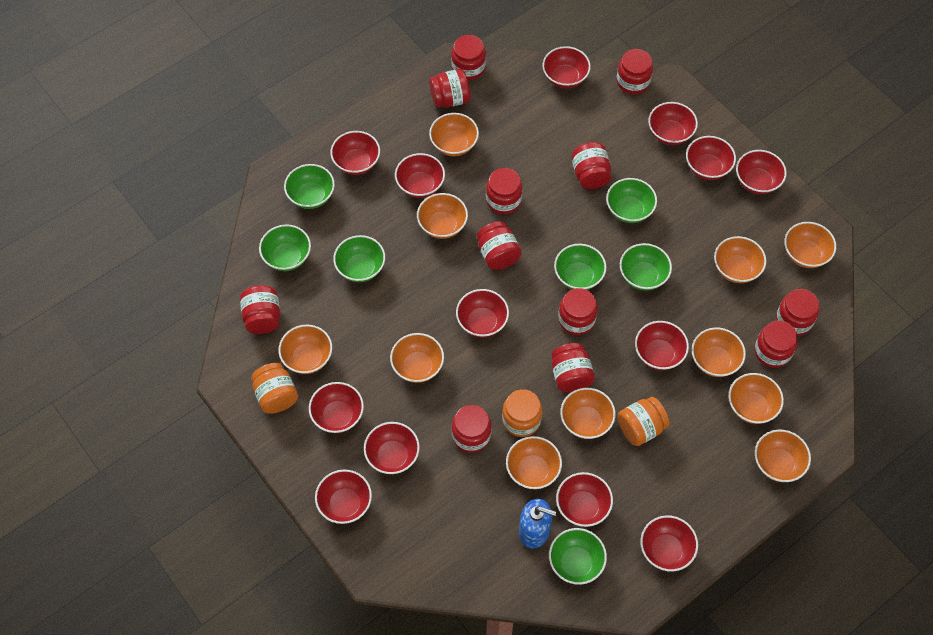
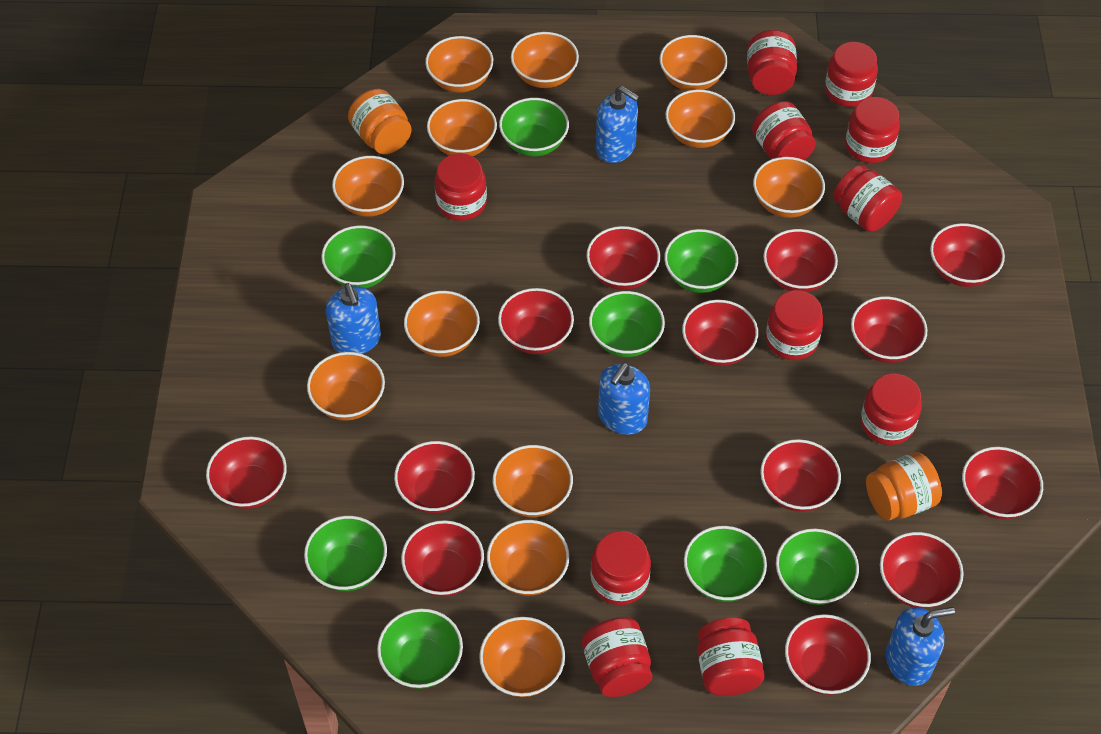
blue soap dispenser: [519,499,556,549] = 1 -> [326,283,381,354] [596,86,640,163] [598,362,650,435] [886,607,955,686] = 4
green bowl: [259,224,311,271] [284,164,335,209] [333,235,385,282] [549,528,607,585] [554,244,606,290] [606,178,657,223] [620,243,672,291] = 7 -> [304,516,387,591] [321,225,395,288] [377,609,463,689] [499,98,569,156] [589,291,665,357] [664,229,738,293] [684,526,767,602] [776,529,859,605] = 8
orange bowl: [278,325,332,374] [390,333,444,383] [417,193,468,239] [429,113,479,156] [506,436,562,489] [560,388,616,439] [692,327,746,377] [714,236,766,283] [729,373,784,424] [755,430,811,482] [784,222,836,268] = 11 -> [307,352,385,421] [332,156,404,217] [404,291,480,357] [425,36,493,93] [427,99,497,156] [479,617,565,697] [487,520,570,596] [493,445,573,517] [511,32,579,88] [660,35,728,91] [666,90,735,148] [753,157,825,218] = 12
orange jar: [251,363,298,414] [502,389,542,437] [618,397,670,446] = 3 -> [348,89,412,154] [866,452,942,520] = 2
red jar: [240,285,280,334] [429,69,470,108] [451,35,486,80] [452,405,492,453] [477,221,522,270] [486,168,523,214] [551,343,595,392] [558,288,598,335] [571,142,611,189] [617,49,653,94] [754,321,798,368] [776,289,819,336] = 12 -> [434,153,487,221] [582,617,652,697] [591,531,651,605] [697,618,765,696] [747,30,797,95] [752,101,816,160] [766,290,824,360] [825,42,878,107] [833,165,902,232] [845,97,900,163] [861,373,922,445] = 11

